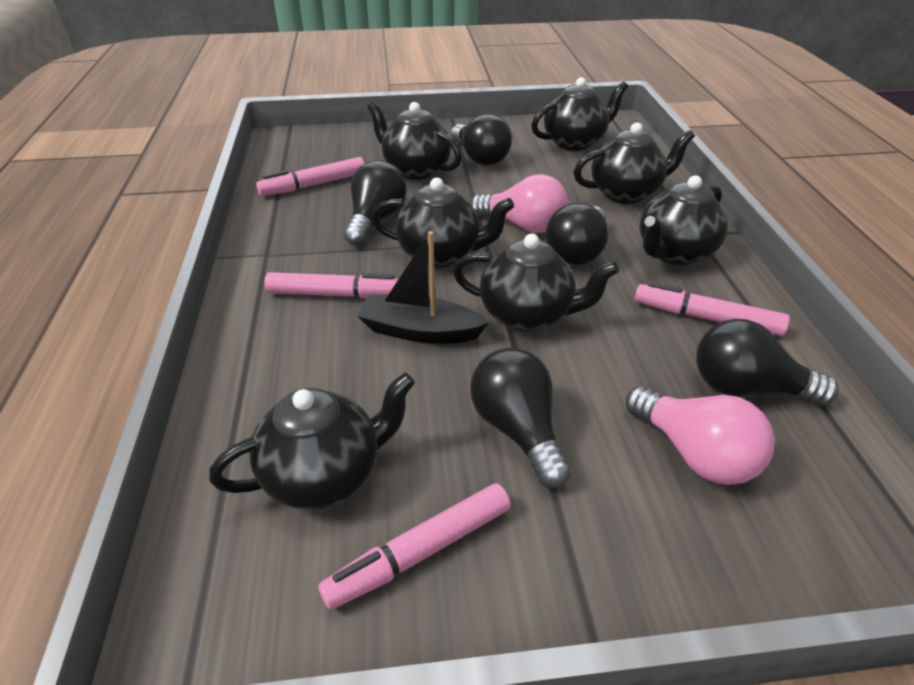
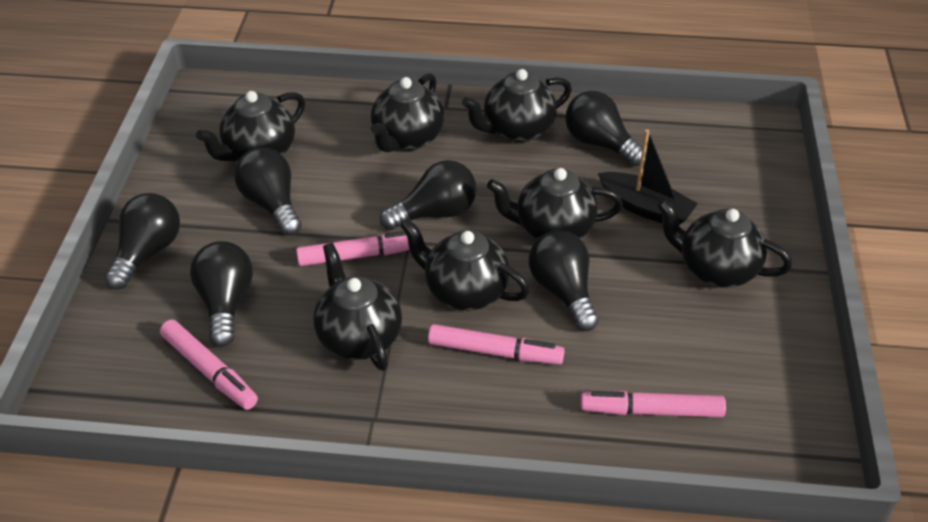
black light bulb: [344,160,406,246] [451,114,512,166] [470,348,571,488] [546,203,608,265] [696,319,839,405] = 5 -> [104,193,180,290] [190,241,253,347] [234,147,302,235] [380,160,476,230] [529,230,599,331] [565,91,647,167] = 6
pink light bulb: [470,174,568,233] [626,386,775,485] = 2 -> none = 0

